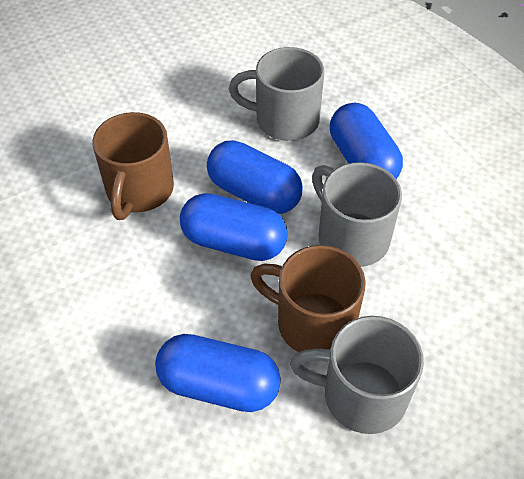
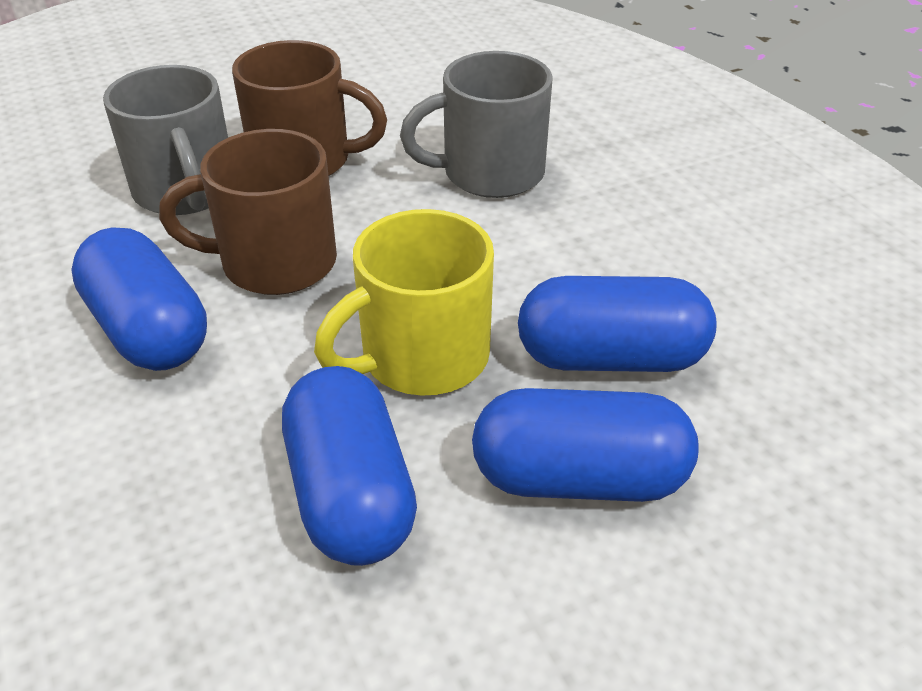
grey mug: [229,47,324,141] [290,316,424,434] [312,162,402,267] = 3 -> [103,65,228,215] [400,51,553,198] = 2
yellow mug: none = 0 -> [314,209,494,396] = 1

